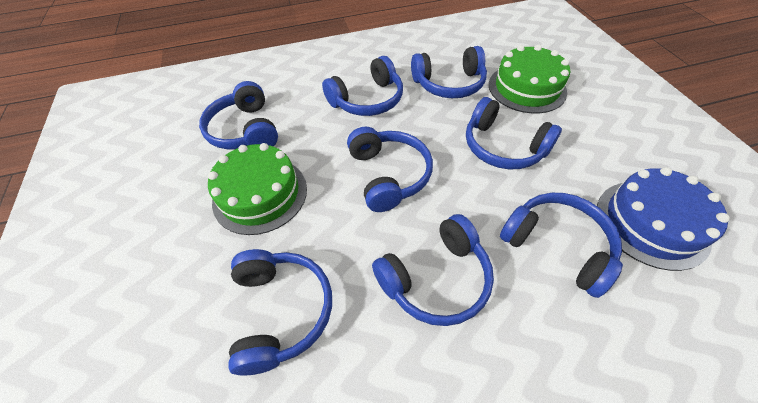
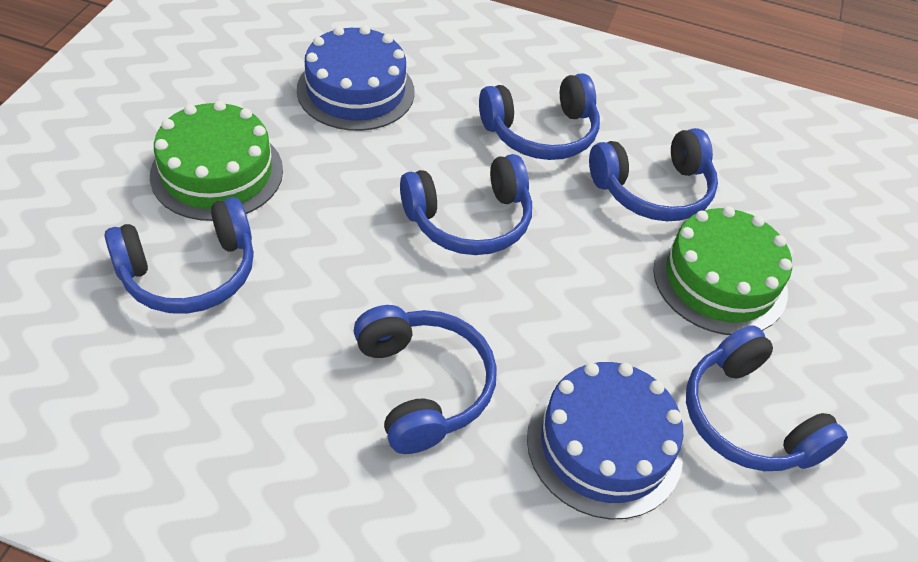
blue cake: [597,167,730,271] = 1 -> [297,25,415,131] [527,362,683,519] = 2
blue headphones: [199,81,278,150] [228,249,332,376] [322,56,403,116] [347,127,433,212] [372,214,494,326] [411,46,487,98] [466,97,562,169] [500,193,623,298] = 8 -> [105,197,254,314] [354,305,497,454] [400,154,532,255] [479,73,600,160] [589,128,718,221] [686,325,848,471] = 6

